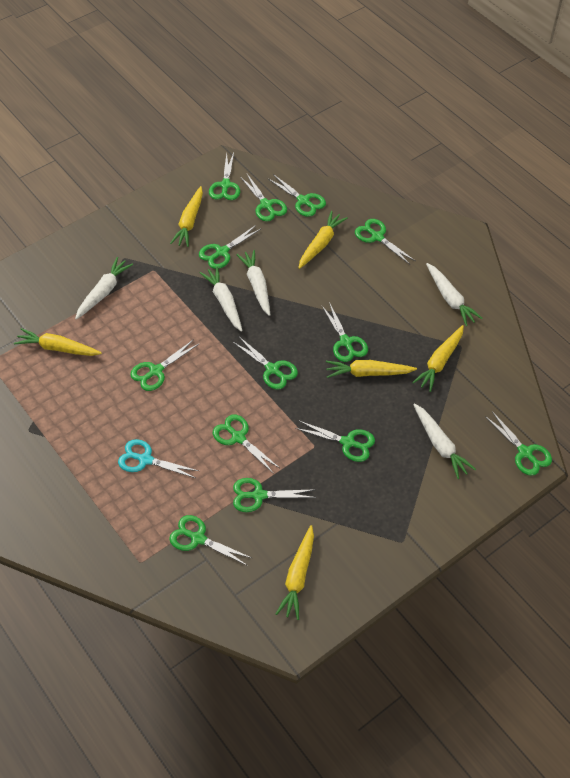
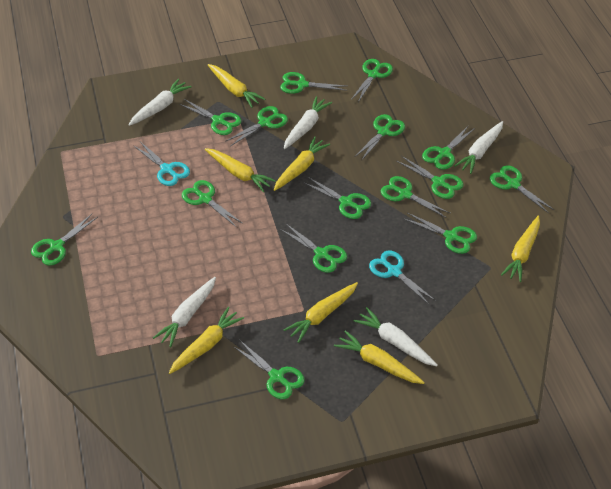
green scissors: [130,339,199,391] [169,515,252,566] [199,225,261,269] [209,153,240,200] [213,415,280,474] [233,337,298,389] [233,478,316,512] [240,174,287,221] [268,174,326,217] [295,420,375,462] [322,302,368,362] [355,219,415,264] [485,412,552,476] = 13 -> [31,214,98,266] [179,99,241,135] [182,180,242,227] [225,106,288,146] [233,341,305,399] [280,72,347,94] [280,224,347,273] [303,177,371,219] [351,59,393,102] [355,114,405,161] [381,176,451,218] [397,156,464,199] [404,213,477,254] [422,125,475,170] [490,165,554,213] = 15
turquoise scissors: [118,439,199,478] = 1 -> [133,142,190,186] [369,250,436,305] = 2
yellow carrot: [14,328,102,356] [170,186,203,247] [276,525,314,620] [299,211,348,269] [326,360,417,378] [412,325,464,392] = 6 -> [169,307,244,374] [205,148,276,192] [208,64,265,108] [274,137,330,191] [284,282,358,343] [334,330,425,384] [501,216,540,282] = 7

